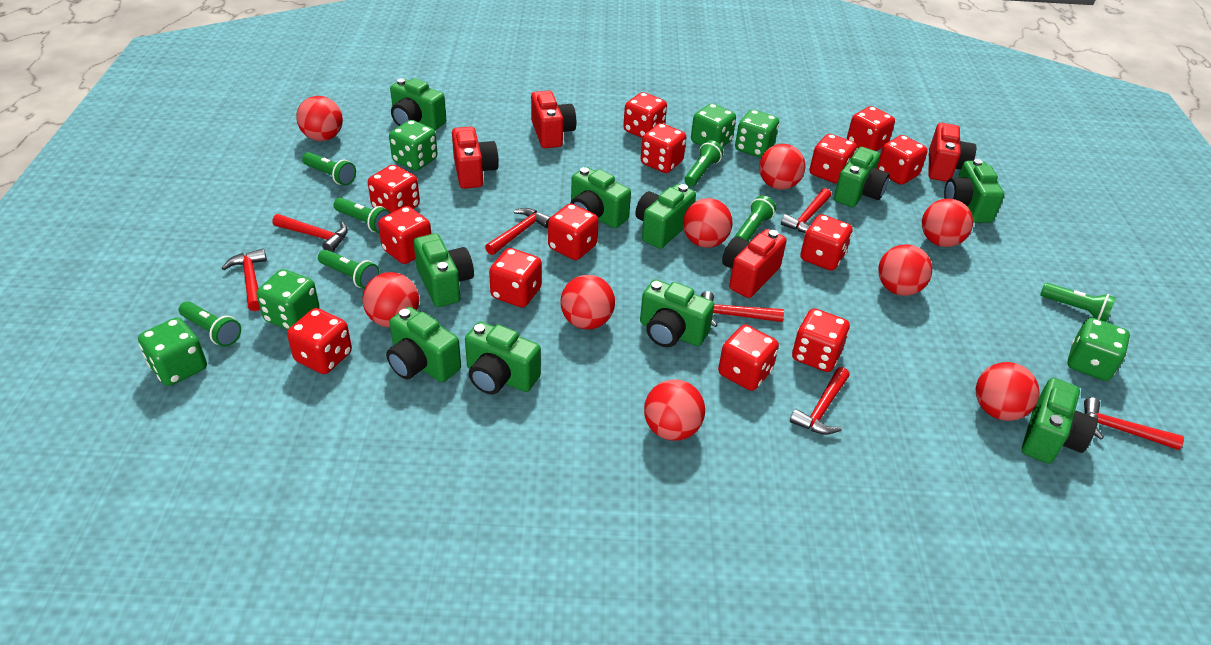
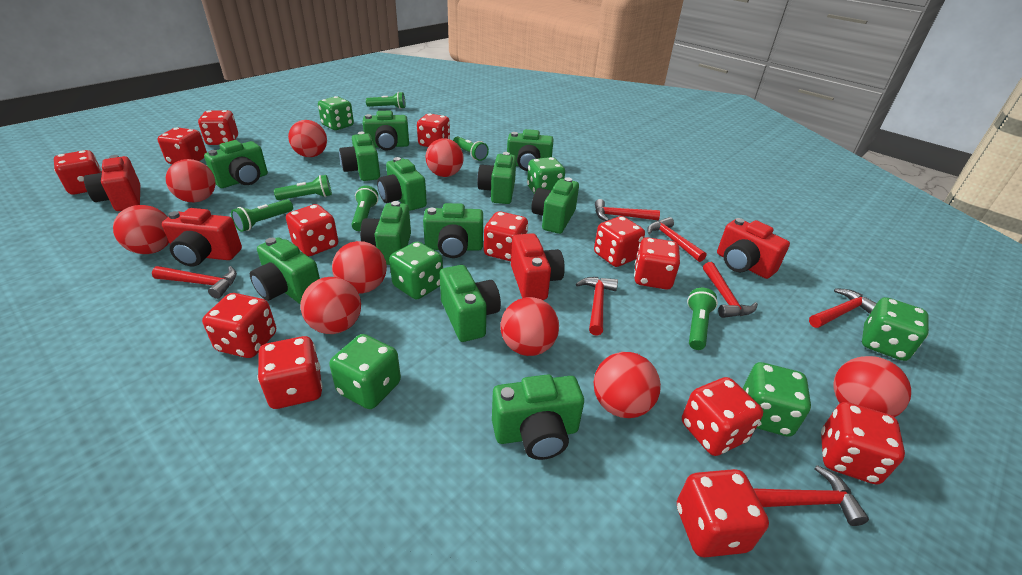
green camera: [386,307,461,382] [390,78,446,130] [414,233,474,307] [465,322,541,394] [570,167,631,228] [635,184,696,249] [640,279,714,347] [834,147,890,207] [944,159,1004,223] [1022,378,1097,464] = 10 -> [204,140,268,188] [250,237,320,304] [339,132,380,181] [360,201,411,265] [363,111,409,151] [377,157,427,211] [423,203,483,258] [440,265,501,342] [477,152,516,204] [492,374,584,460] [507,129,554,171] [531,177,579,234] = 12
green flashlight: [179,301,241,347] [302,152,356,185] [318,250,379,289] [333,198,391,233] [684,140,723,187] [735,196,776,241] [1040,283,1116,322] = 7 -> [231,199,293,232] [274,175,332,200] [351,186,378,231] [366,92,405,109] [453,136,489,161] [687,288,718,350] = 6

